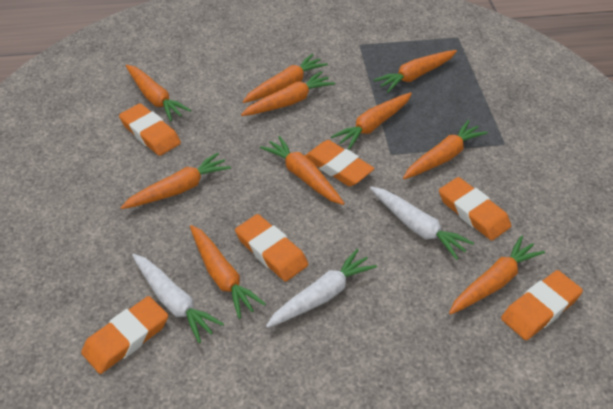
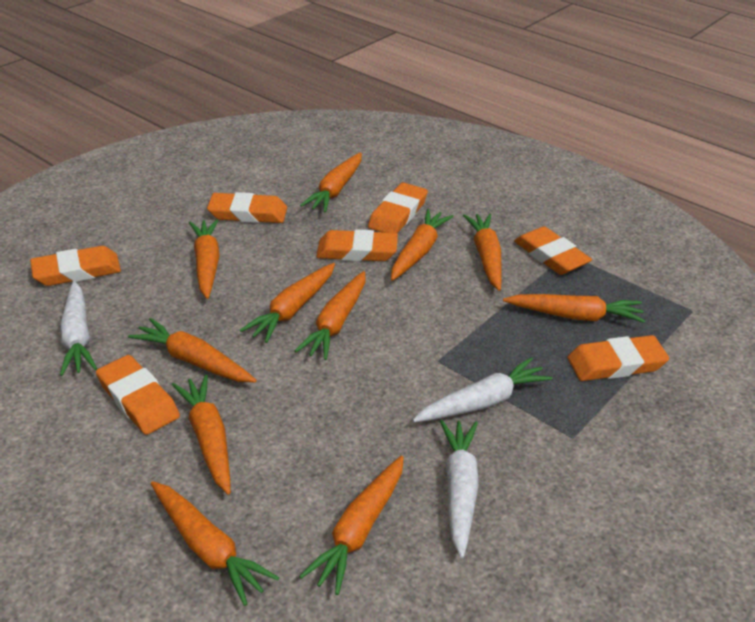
orange carrot: [120,152,231,209] [126,64,191,121] [190,225,266,319] [241,71,335,116] [243,54,328,103] [260,136,345,205] [331,93,412,150] [373,50,457,93] [403,120,488,179] [449,235,545,315] = 10 -> [128,318,257,382] [151,481,279,606] [172,375,231,495] [189,219,220,299] [240,263,335,343] [295,271,365,360] [299,456,404,595] [300,152,362,213] [391,209,454,281] [463,214,502,291] [503,294,645,323] = 11
orange eraser: [81,296,168,374] [119,103,181,156] [235,214,308,282] [305,140,374,186] [439,177,511,241] [501,270,583,340] = 6 -> [30,246,121,286] [96,355,180,435] [207,192,287,223] [316,229,398,261] [368,183,428,233] [514,226,592,275] [568,335,669,381] = 7

